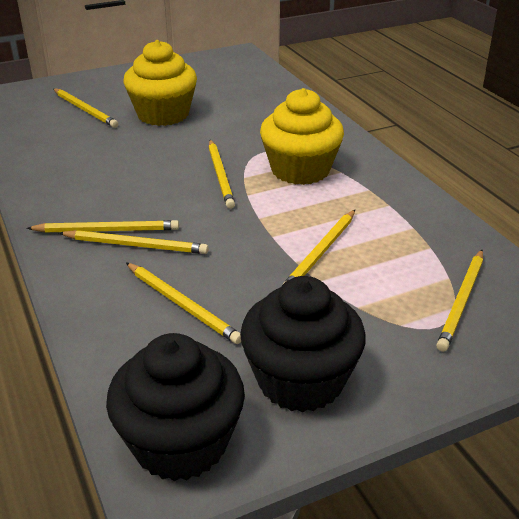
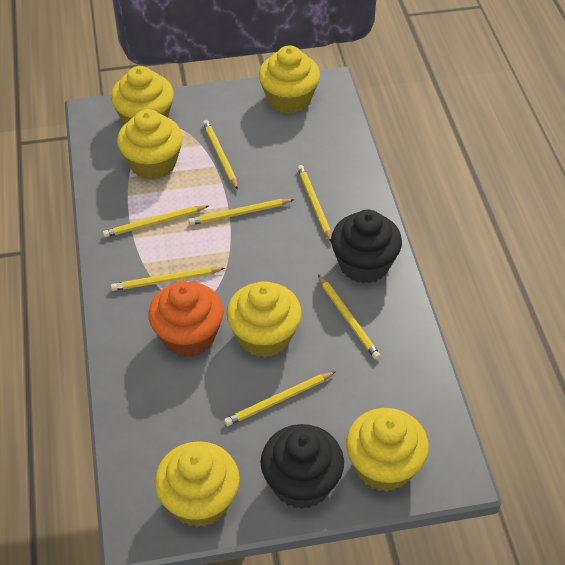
orange cupcake: none = 0 -> [148,281,224,357] = 1
yellow cupcake: [123,40,197,126] [260,88,344,185] = 2 -> [111,66,174,124] [117,109,183,180] [155,441,240,527] [226,281,302,358] [259,45,320,114] [346,408,429,492] = 6

